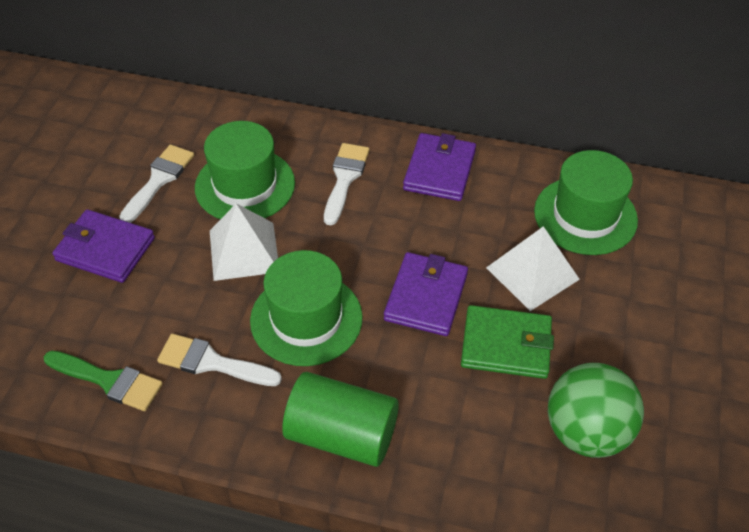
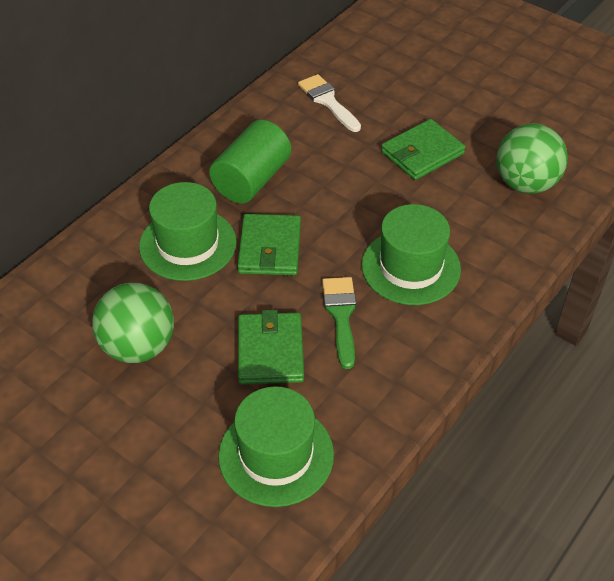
green ball: [548,363,644,458] = 1 -> [92,283,174,363] [496,123,568,194] = 2
green wallet: [461,305,554,379] = 1 -> [237,214,301,276] [238,310,304,385] [381,119,466,180] = 3
purple wallet: [52,209,155,283] [384,252,468,336] [403,133,476,201] = 3 -> none = 0
white brush: [119,145,194,223] [157,334,282,386] [324,143,370,225] = 3 -> [298,74,361,132] = 1
white pyramid: [210,203,278,281] [486,226,580,311] = 2 -> none = 0

